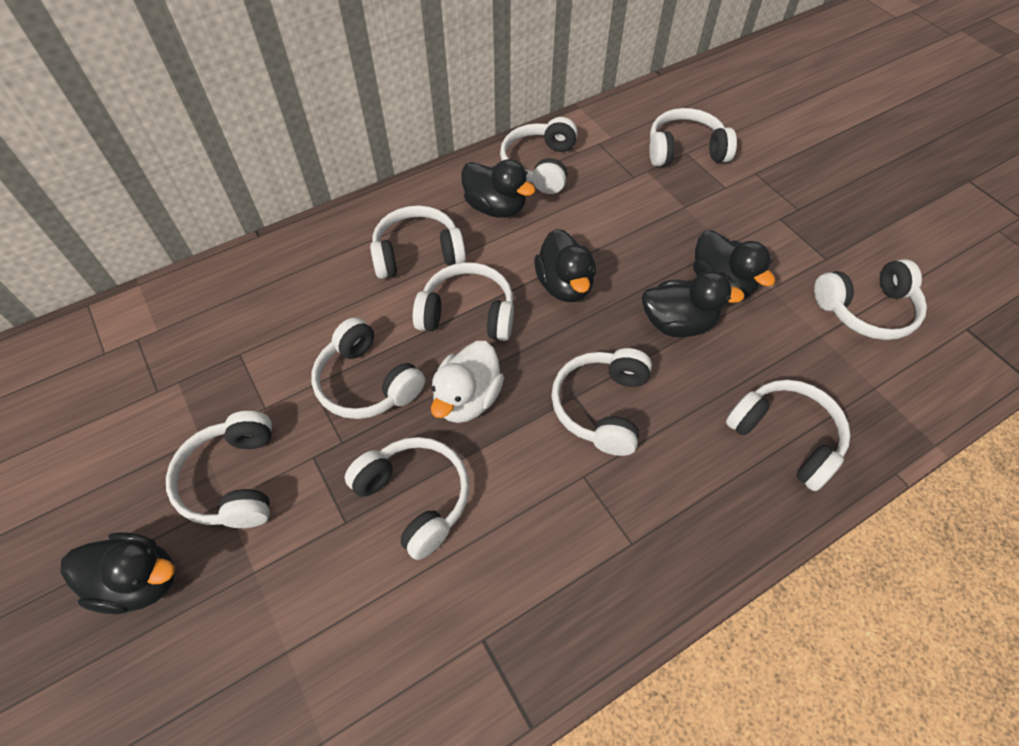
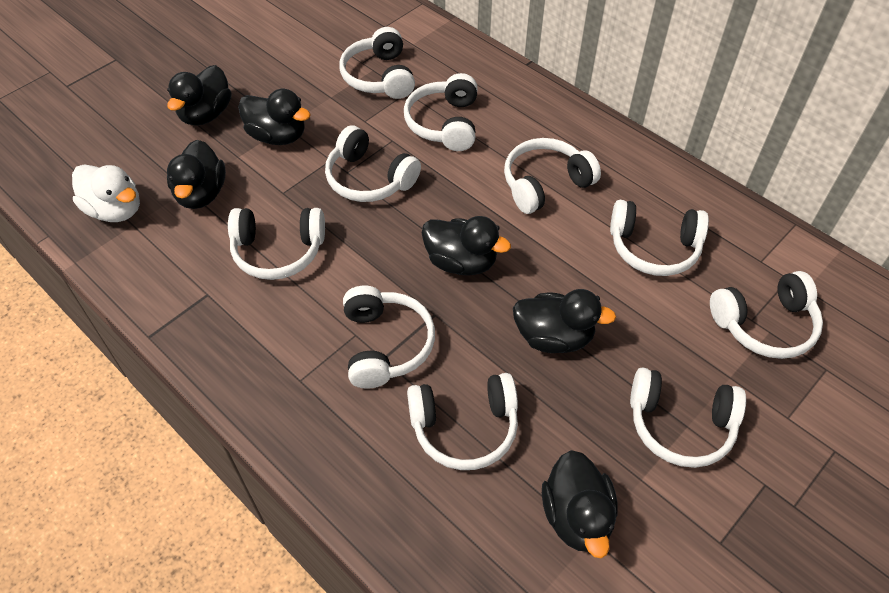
black duck: [60,532,175,614] [461,159,535,218] [534,229,596,302] [642,271,745,337] [693,230,775,298] = 5 -> [167,65,231,126] [167,140,226,209] [238,89,311,145] [422,216,511,276] [513,289,616,353] [542,450,618,558] = 6

